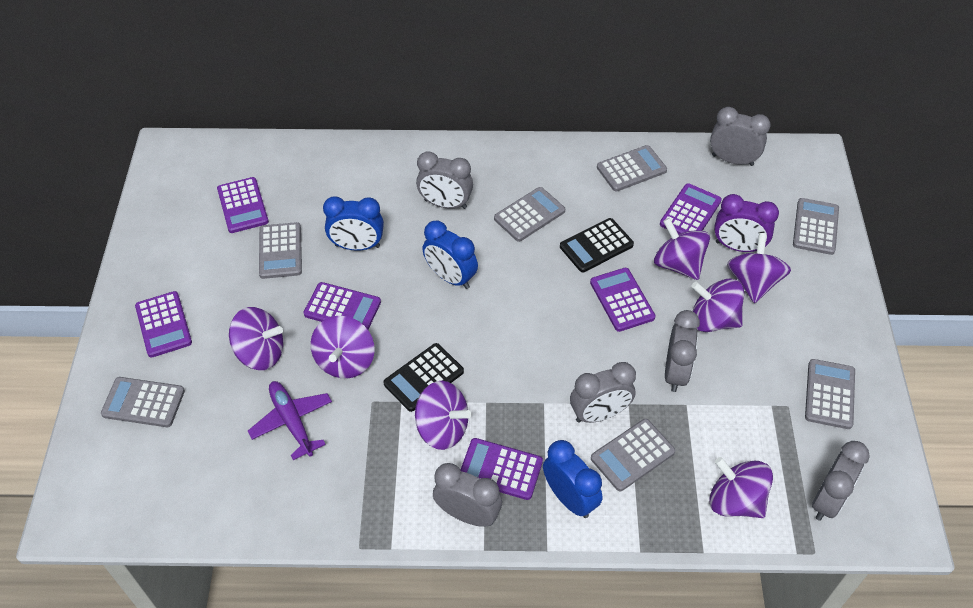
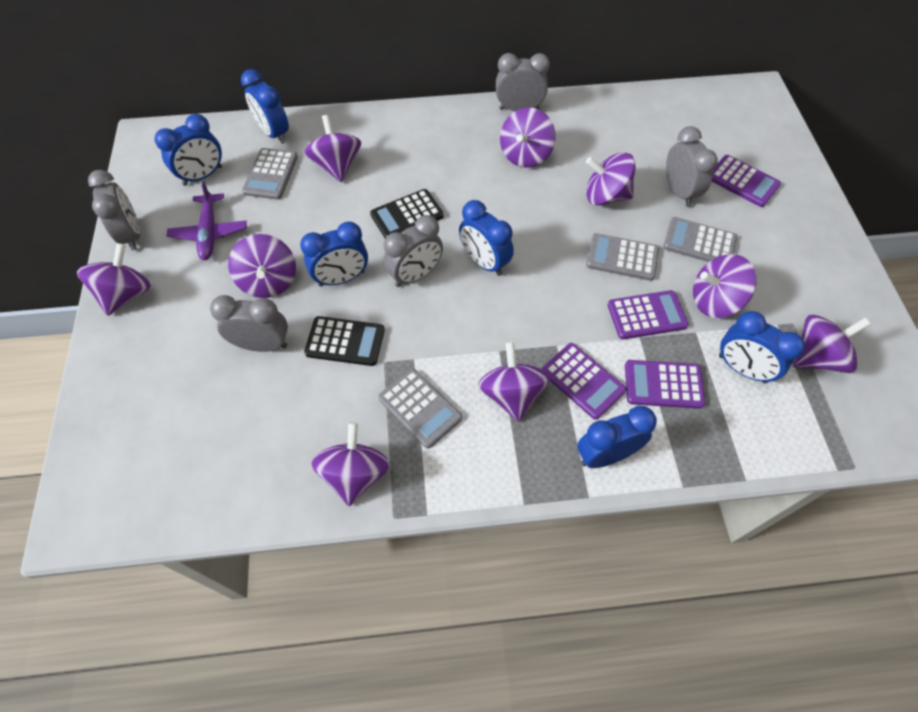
blue clock: [323,196,384,251] [422,220,478,289] [543,440,603,518] = 3 -> [154,114,222,186] [241,69,289,144] [300,221,368,287] [459,200,514,276] [577,406,657,468] [719,311,805,383] = 6
grey calculator: [101,377,185,427] [259,222,302,279] [494,187,565,242] [591,419,676,491] [597,145,667,192] [793,198,839,255] [805,359,855,429] = 7 -> [242,148,298,200] [378,368,462,448] [586,233,659,281] [663,217,737,262] = 4
grey clock: [416,151,473,209] [433,463,502,527] [570,362,636,423] [665,310,700,392] [710,107,770,166] [812,441,869,521] = 6 -> [88,170,140,251] [210,295,288,352] [383,215,443,287] [496,53,550,111] [666,126,718,207] = 5
purple calculator: [135,291,192,358] [217,177,269,233] [304,282,381,329] [460,438,543,500] [590,268,656,332] [660,183,722,234] = 6 -> [542,343,626,420] [608,290,689,339] [625,360,705,409] [712,155,781,207] = 4
purple clock: [714,194,779,252] = 1 -> none = 0
purple spinning top: [229,307,283,370] [311,316,375,378] [415,381,471,450] [654,218,710,280] [691,279,744,332] [709,457,773,518] [727,233,791,303] = 7 -> [77,243,151,316] [228,234,296,298] [304,115,361,182] [312,422,390,506] [478,342,550,422] [500,107,556,168] [586,152,636,205] [693,254,756,318] [793,315,871,373] = 9

